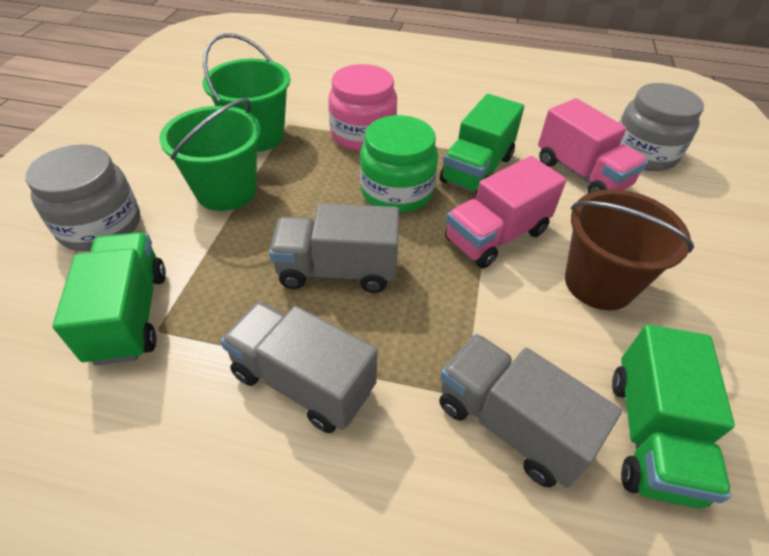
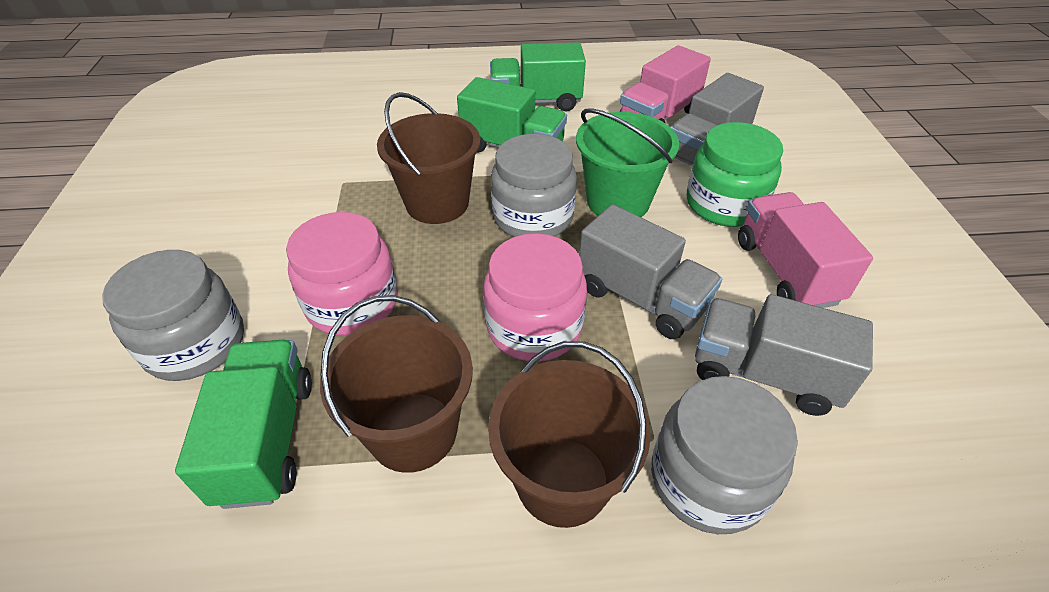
brown bucket: [565,189,694,310] = 1 -> [320,295,473,473] [377,92,480,224] [488,341,651,528] = 3
green bucket: [159,98,261,211] [203,33,290,152] = 2 -> [576,108,679,217] = 1
grey jar: [26,144,140,252] [619,83,704,171] = 2 -> [102,250,244,381] [491,134,577,237] [651,376,798,534] = 3
pink jar: [328,64,397,151] = 1 -> [286,212,398,335] [483,234,587,362] = 2

